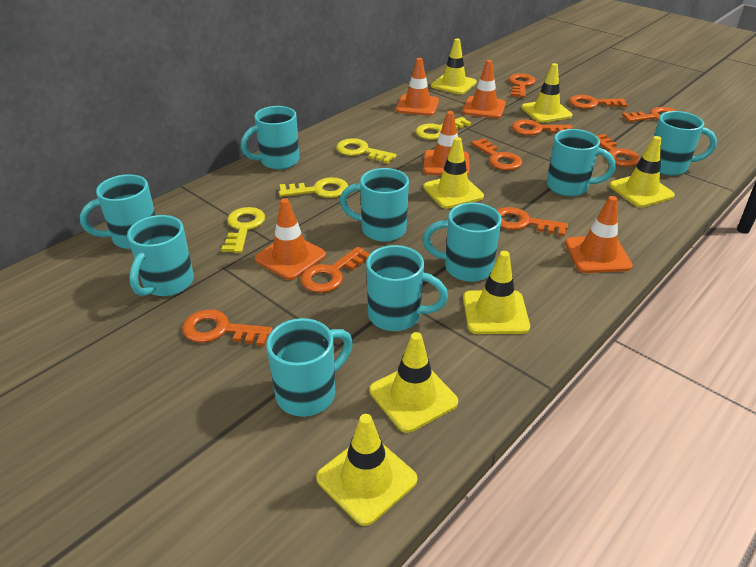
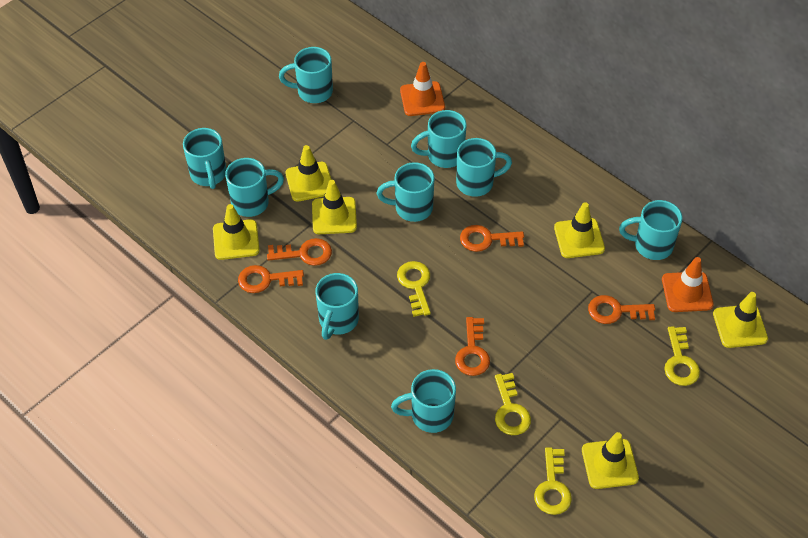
orange key: [182,309,273,346] [301,246,370,293] [471,138,522,170] [497,207,568,236] [509,73,536,98] [512,119,573,135] [569,95,627,109] [597,134,640,167] [622,107,677,122] = 9 -> [238,265,304,293] [267,238,332,266] [455,317,490,376] [460,225,524,252] [588,295,655,324] = 5
orange traffic cone: [255,198,326,280] [396,58,439,116] [423,111,470,176] [462,60,506,119] [565,196,633,273] = 5 -> [400,62,445,116] [662,257,714,312] = 2
yellow traffic cone: [316,414,417,526] [369,332,458,433] [423,137,484,209] [431,38,477,94] [463,251,530,334] [521,63,572,123] [609,136,675,207] = 7 -> [213,204,260,260] [286,145,331,202] [312,180,357,234] [554,202,605,258] [582,432,639,489] [713,292,768,348] = 6

